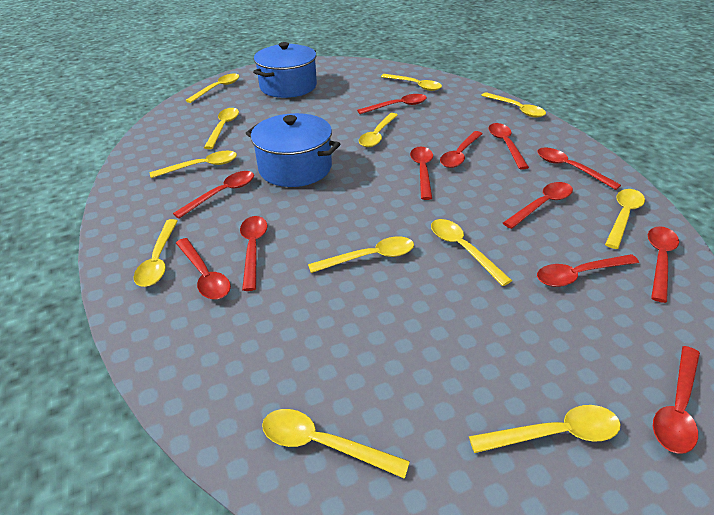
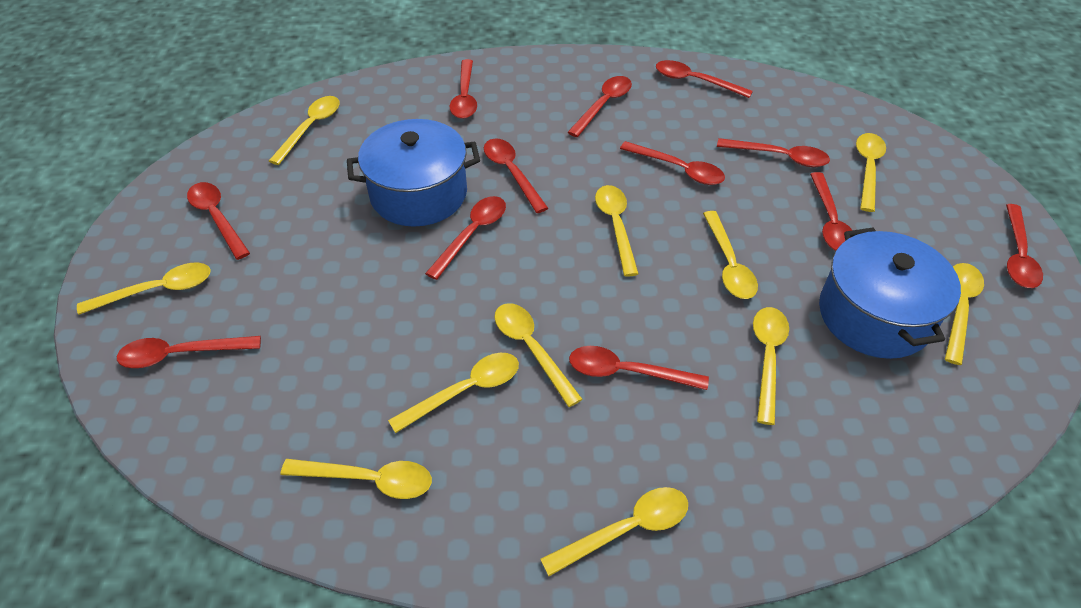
yellow spoon: [134,219,178,287] [150,151,237,178] [185,74,239,103] [204,108,239,149] [262,409,410,479] [308,236,414,273] [359,113,398,147] [381,74,442,91] [431,219,512,286] [469,405,621,453] [481,92,546,118] [605,189,645,249] = 12 -> [77,263,211,315] [269,96,340,165] [281,459,432,499] [388,353,519,433] [494,303,582,407] [540,487,688,576] [595,185,639,277] [703,211,758,299] [753,307,789,425] [856,133,886,212] [945,263,984,365] = 11

